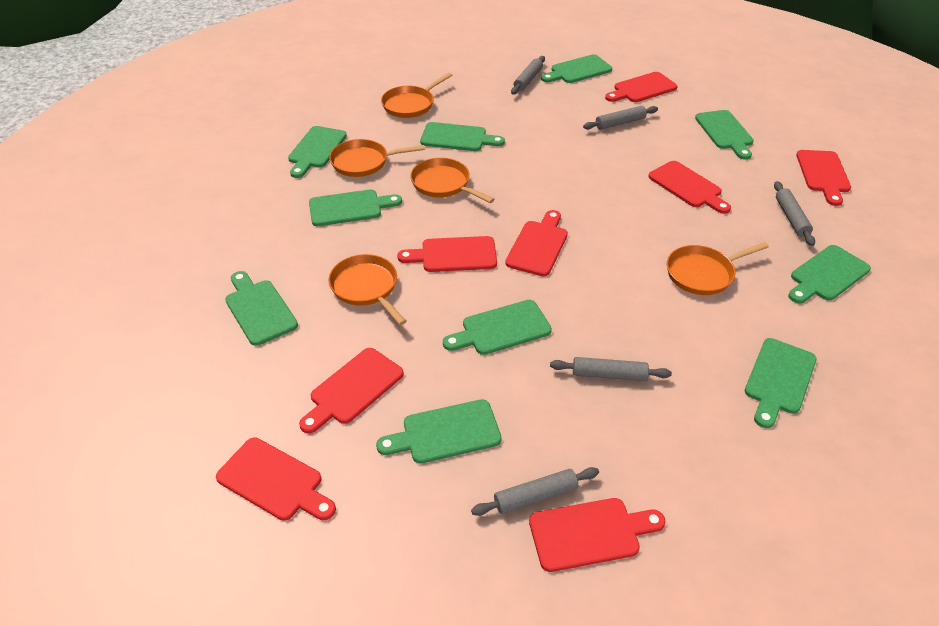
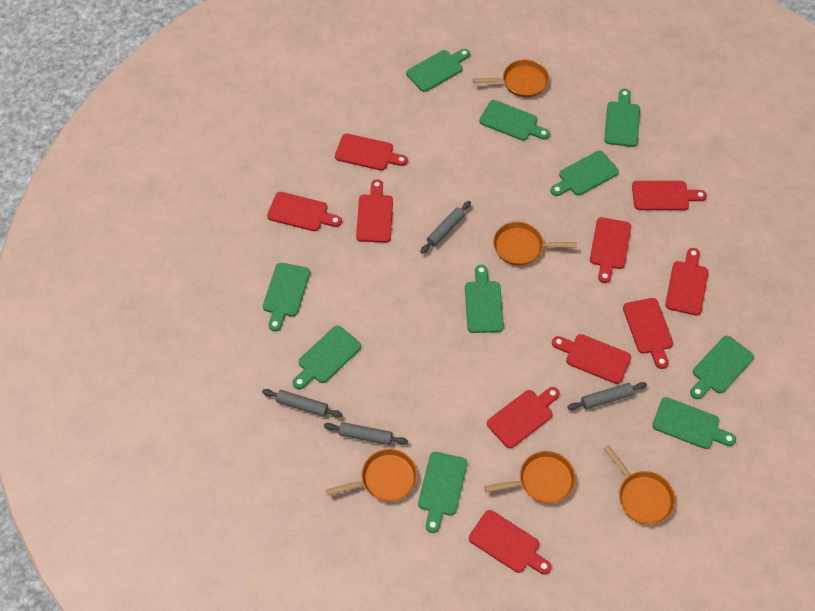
grey rolling pin: [471,467,599,516] [511,56,545,94] [550,357,672,381] [583,106,658,130] [774,181,815,246] = 5 -> [262,389,342,418] [324,422,408,445] [420,201,471,254] [567,382,647,410] = 4
red cutting board: [216,437,336,521] [299,348,404,434] [397,236,497,272] [505,210,568,277] [529,498,666,572] [605,72,678,102] [648,161,731,214] [796,150,851,206] = 8 -> [267,192,342,231] [335,133,408,171] [356,179,393,243] [469,510,551,575] [487,387,560,448] [552,334,631,384] [590,217,631,283] [623,298,673,369] [632,181,707,210] [665,248,708,316] = 10

